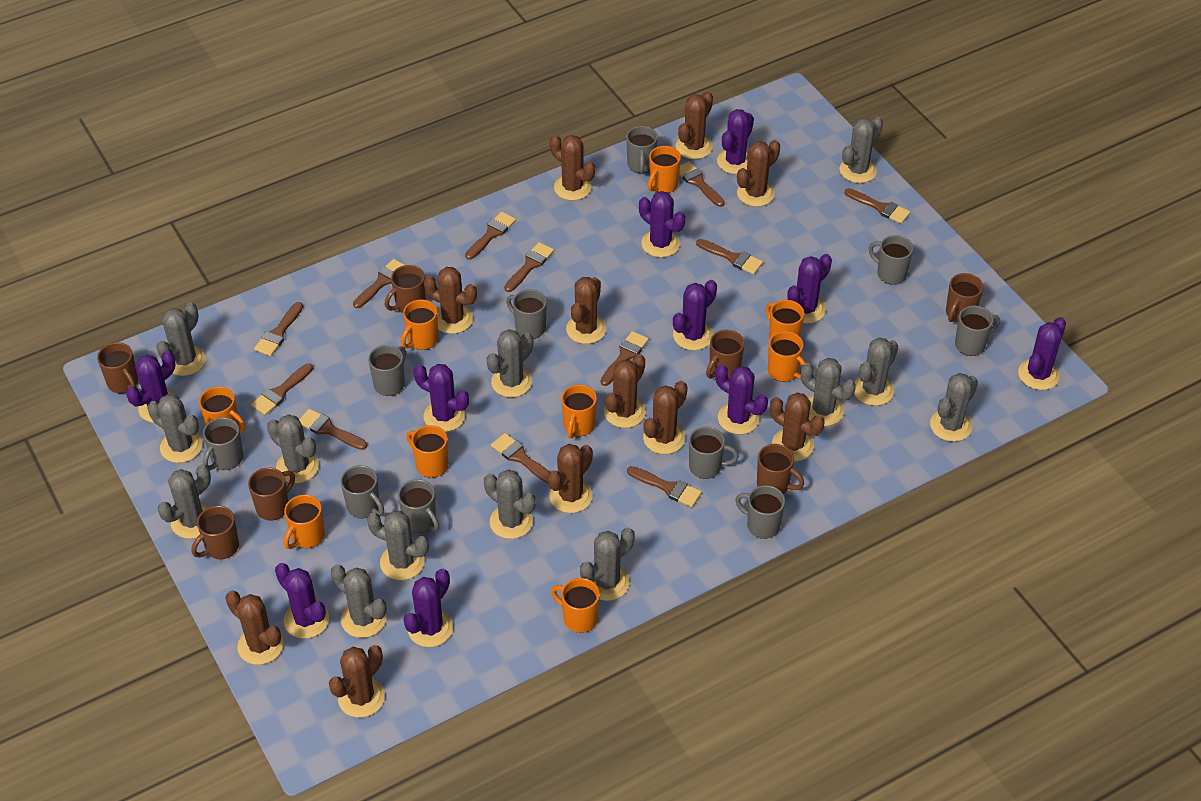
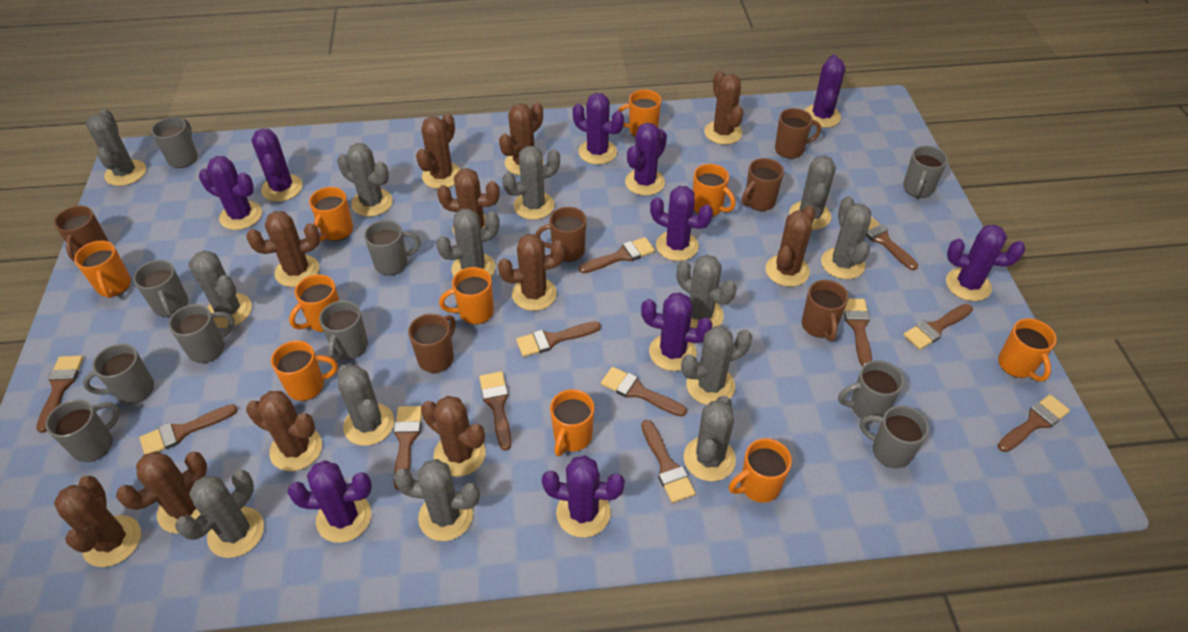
brown mug: [97,342,138,393] [192,506,239,559] [248,467,295,521] [385,265,426,313] [706,330,745,379] [757,444,804,494] [946,273,984,323] = 7 -> [54,206,109,262] [408,314,456,373] [536,207,586,262] [742,158,784,211] [775,108,821,159] [802,280,849,341] = 6
orange mug: [199,386,245,432] [284,495,325,549] [401,299,438,350] [407,425,448,478] [551,578,600,633] [561,384,597,438] [648,146,681,193] [766,300,804,340] [768,331,806,382] = 9 -> [74,241,131,298] [271,341,338,401] [289,274,339,332] [309,187,353,241] [439,267,494,324] [550,389,594,456] [617,90,661,137] [693,164,736,216] [729,438,792,503] [998,318,1057,382] = 10

